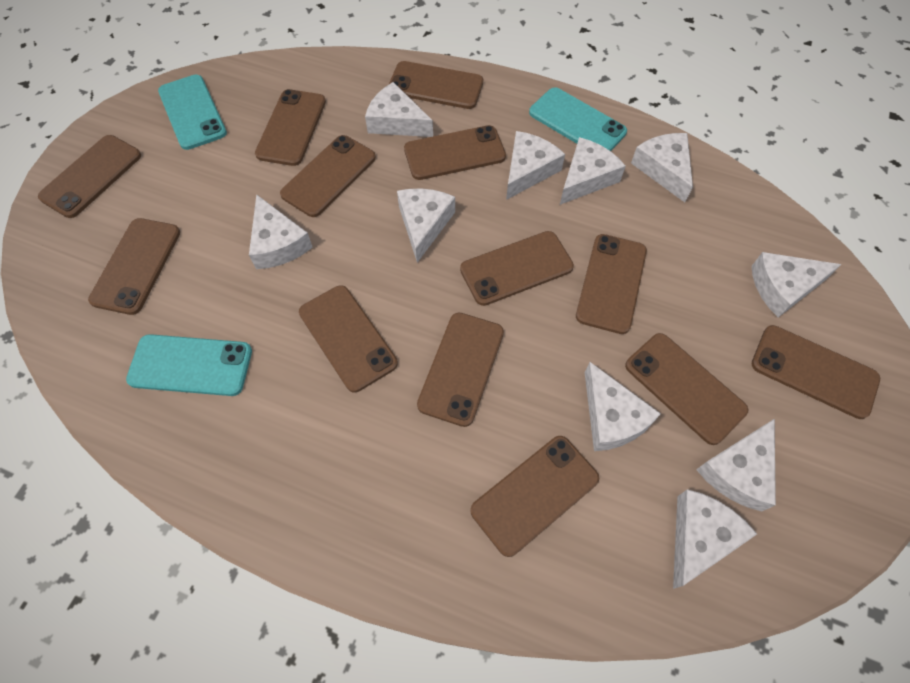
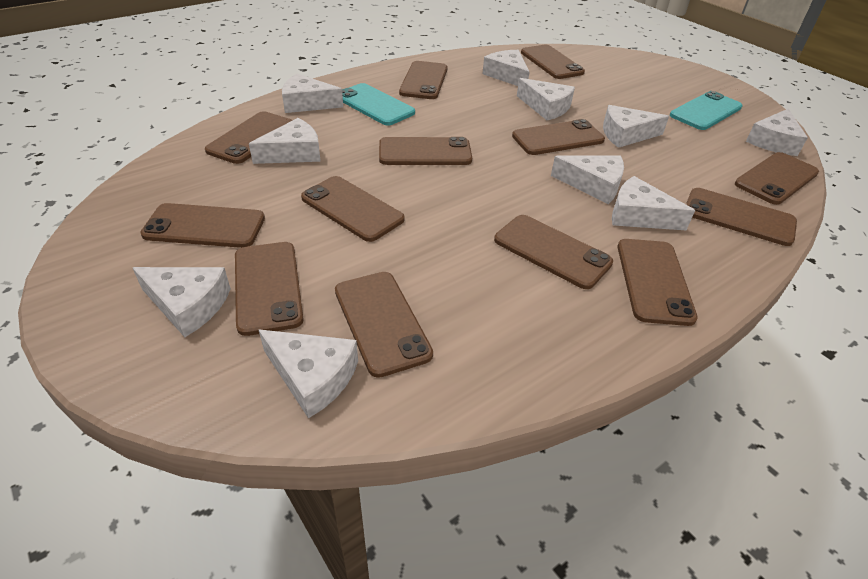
turquoise phone: [126,334,252,396] [158,75,227,150] [529,87,627,151] = 3 -> [342,83,415,126] [670,91,742,130] = 2

